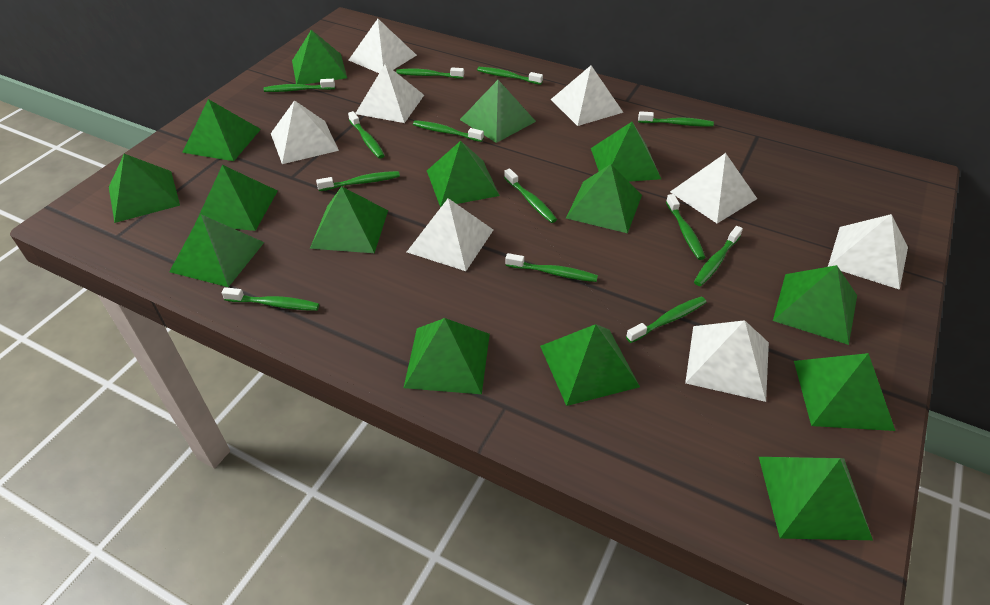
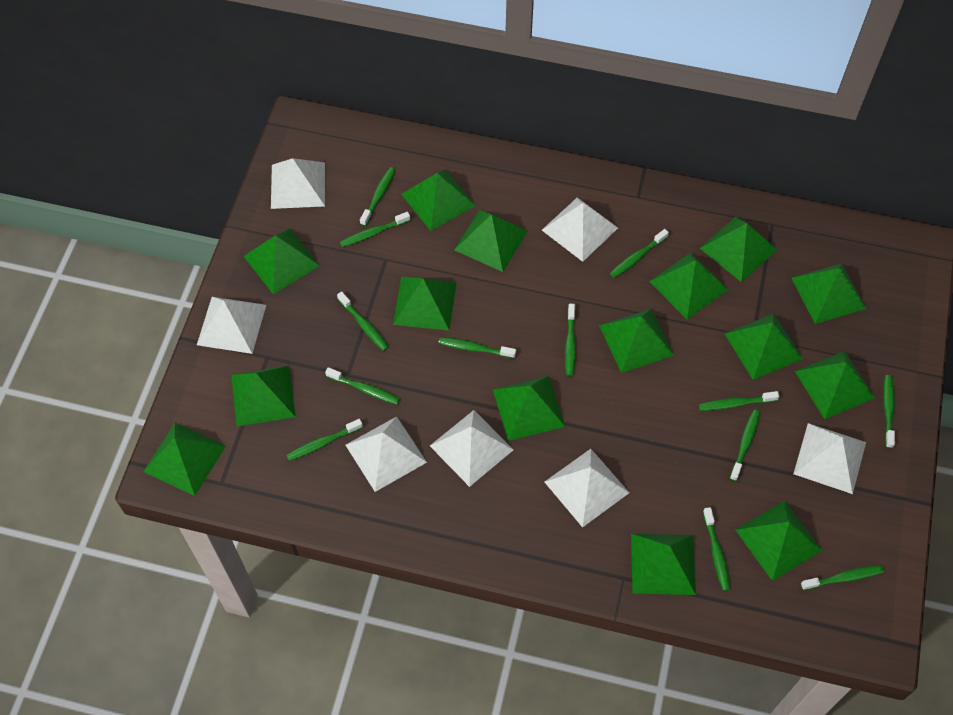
white pyramid: [271,100,339,164] [349,19,417,73] [355,64,424,123] [407,198,493,271] [551,66,624,126] [670,153,757,223] [685,320,769,402] [828,214,908,290] = 8 -> [197,297,266,354] [271,158,325,209] [346,416,427,492] [430,410,514,487] [542,197,618,262] [545,449,629,528] [793,423,866,494] = 7

